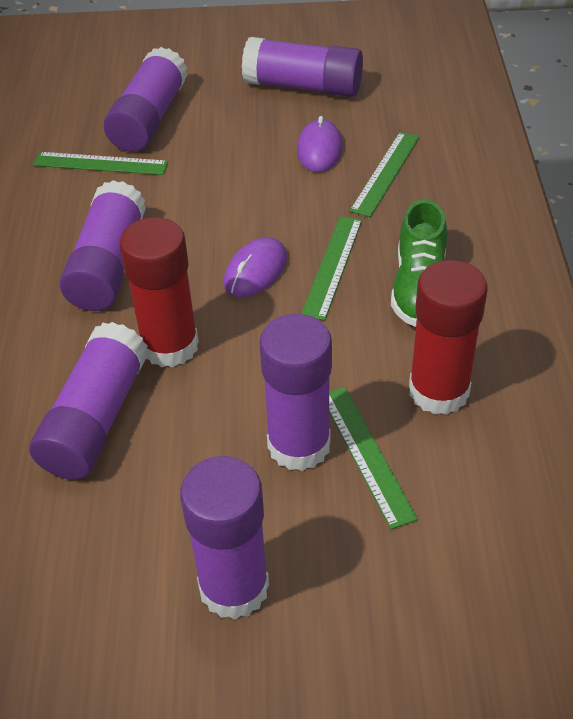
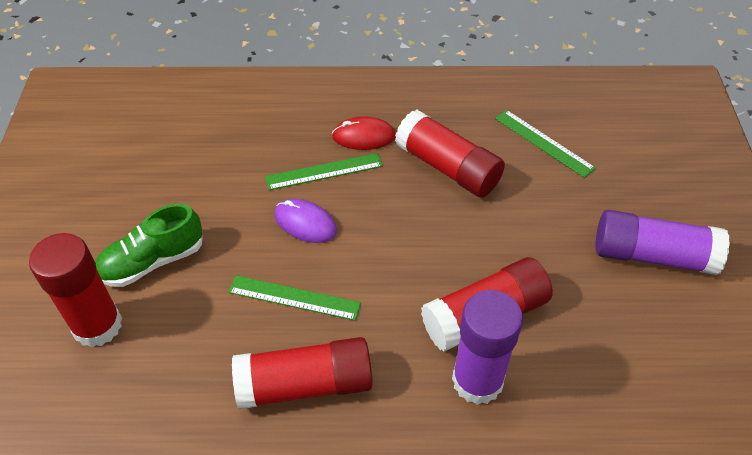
green ruler: [33,152,168,175] [301,216,362,321] [329,387,418,529] [350,132,420,217] = 4 -> [228,275,361,321] [265,153,383,190] [495,110,596,178] = 3
purple glue stick: [29,322,149,480] [60,180,146,311] [104,47,188,152] [180,456,269,620] [242,37,363,97] [259,314,332,471] = 6 -> [452,290,523,405] [595,210,730,275] = 2
purple mouse: [224,237,287,297] [297,116,343,172] = 2 -> [275,199,337,243] = 1
red glue stick: [119,217,199,367] [409,260,488,415] = 2 -> [29,233,122,347] [232,337,373,409] [395,110,505,198] [421,257,553,352] = 4
red mouse: none = 0 -> [332,116,396,150] = 1

